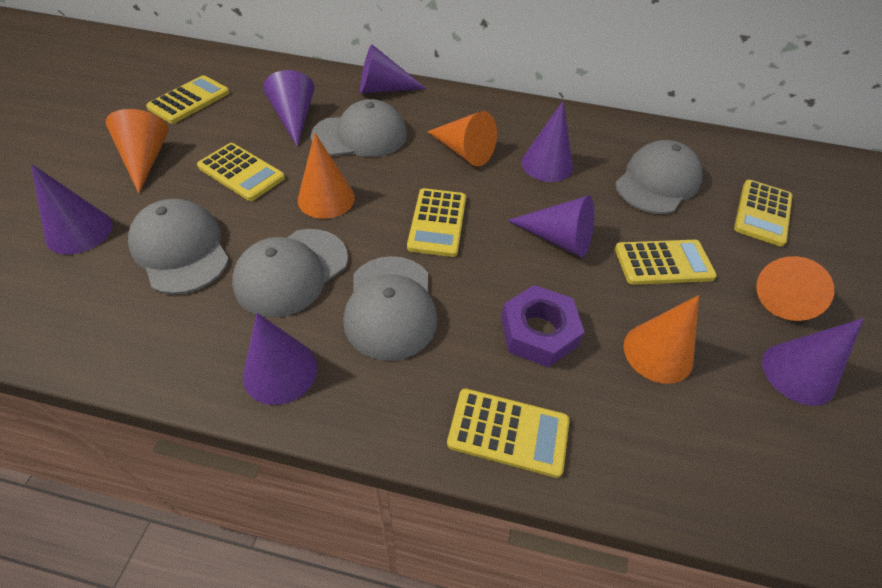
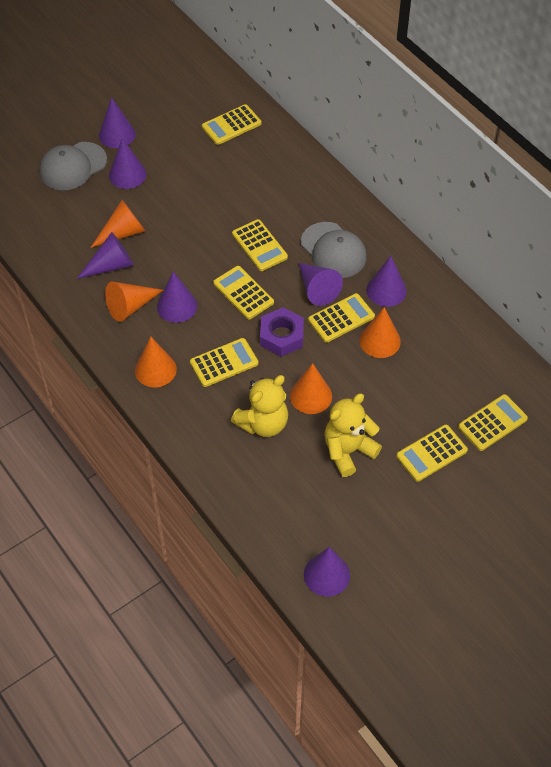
grey cap: [128,199,229,294] [232,229,348,318] [311,99,407,157] [343,256,438,361] [615,140,702,214] = 5 -> [39,142,107,190] [301,222,367,278] = 2
yellow calculator: [146,75,230,124] [197,143,285,201] [407,188,466,257] [447,389,570,478] [615,240,717,285] [734,180,792,247] = 6 -> [190,338,258,387] [202,104,261,145] [213,266,274,319] [232,219,288,271] [308,293,375,343] [396,425,468,482] [458,394,528,451] = 7
yellow teddy bear: none = 0 -> [231,375,288,437] [324,394,382,477] = 2

